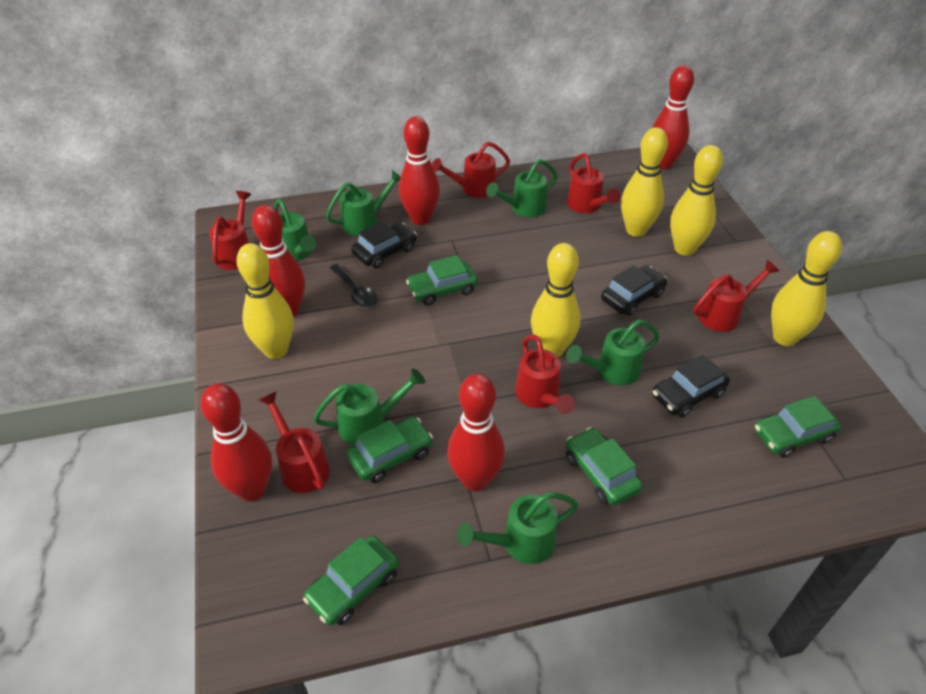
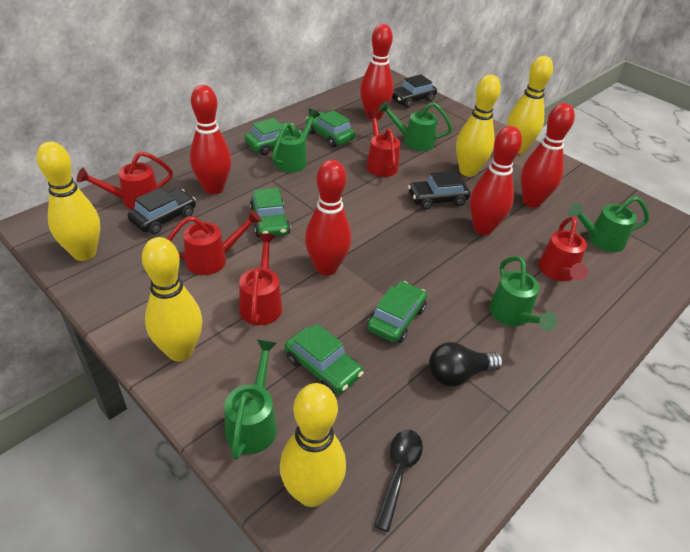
black light bulb: none = 0 -> [429,342,503,387] = 1
green watering can: [274,199,316,261] [313,368,425,445] [326,170,401,236] [457,492,578,564] [486,159,558,218] [566,320,660,386] = 6 -> [224,339,277,460] [272,109,320,172] [378,101,452,151] [489,256,557,331] [568,196,649,252] = 5
red watering can: [209,191,251,270] [259,391,330,493] [432,142,510,198] [515,335,575,414] [567,153,620,213] [693,260,780,332] = 6 -> [77,151,173,210] [167,209,262,275] [239,233,282,325] [366,110,400,177] [538,216,588,281] = 5

